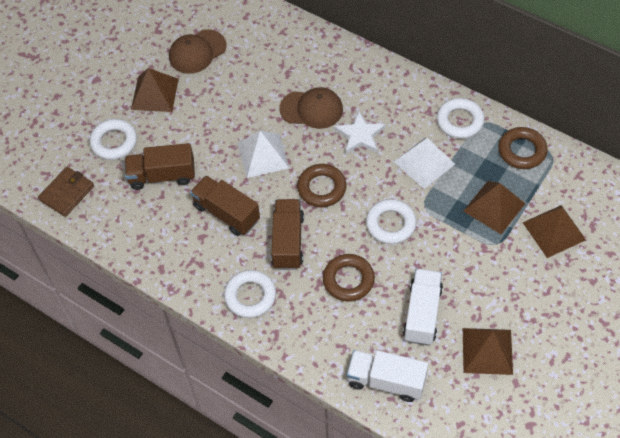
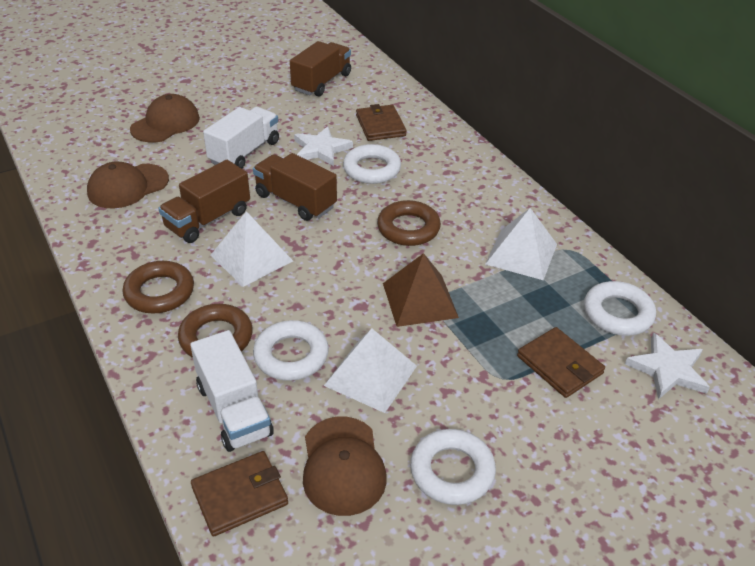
brown cap: [169,29,226,74] [279,87,343,129] = 2 -> [87,162,169,208] [130,94,200,143] [303,417,387,516] = 3
brown pyramid: [131,68,179,112] [463,181,526,234] [463,328,513,375] [523,205,586,258] = 4 -> [383,253,459,327] = 1
brown wallet: [38,167,94,217] = 1 -> [191,451,288,537] [356,104,406,141] [517,327,605,398] = 3
white pyramid: [238,130,289,178] [394,138,455,189] = 2 -> [210,211,293,287] [324,328,417,413] [485,208,557,280] = 3
white star: [334,111,386,154] = 1 -> [294,126,353,166] [625,332,710,399] = 2

